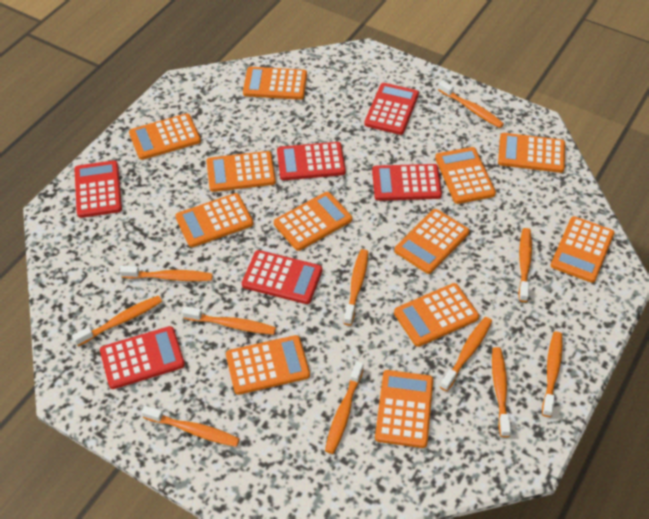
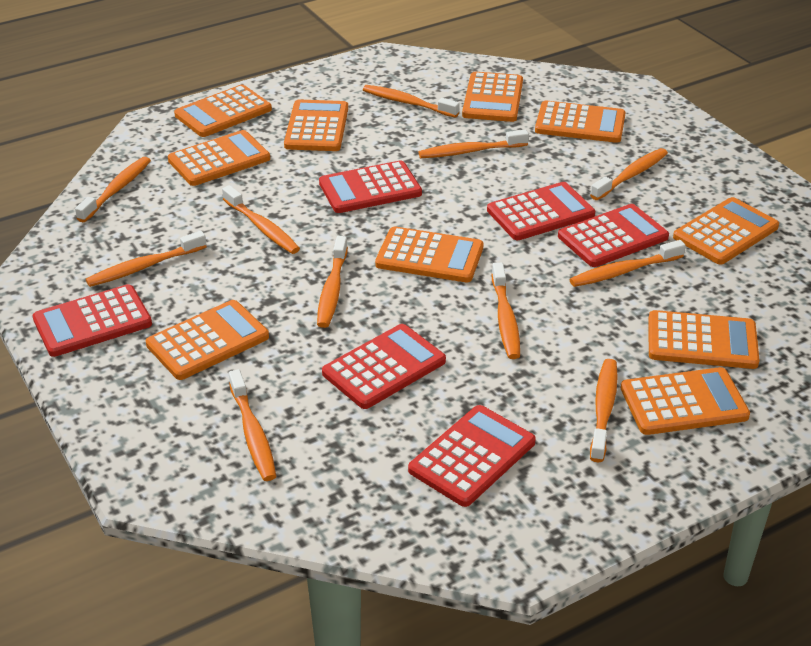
orange calculator: [129,113,201,160] [175,193,253,247] [206,151,276,192] [226,335,310,395] [243,67,307,100] [274,192,352,251] [375,370,433,448] [394,209,470,274] [394,283,479,347] [435,147,496,204] [498,133,565,173] [551,216,614,283] = 12 -> [146,300,269,380] [168,130,270,186] [174,85,272,137] [284,99,348,151] [375,226,484,283] [462,72,523,122] [535,101,626,143] [621,367,750,435] [648,310,760,369] [673,197,779,265] = 10

